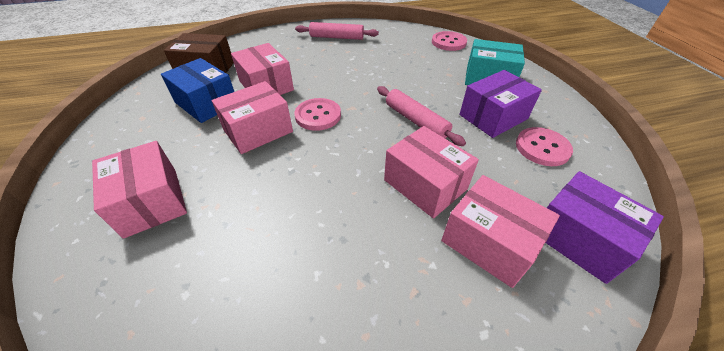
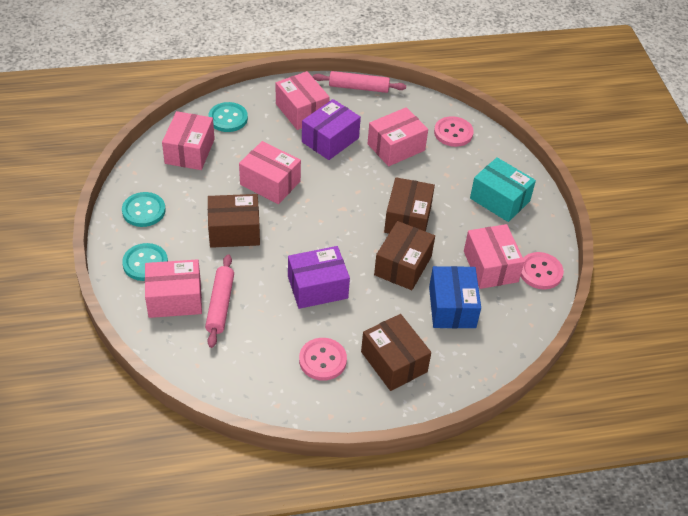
brown box: [164,33,234,73] = 1 -> [208,194,260,248] [361,314,431,391] [374,221,435,290] [384,177,435,234] = 4
pink box: [92,141,187,239] [212,81,293,154] [231,43,294,95] [384,126,479,219] [441,175,560,288] = 5 -> [145,259,202,318] [162,111,215,170] [239,141,301,204] [276,71,330,130] [367,107,428,166] [464,224,525,289] = 6
turquoise button: none = 0 -> [122,192,165,227] [122,243,168,281] [208,102,248,132] = 3

